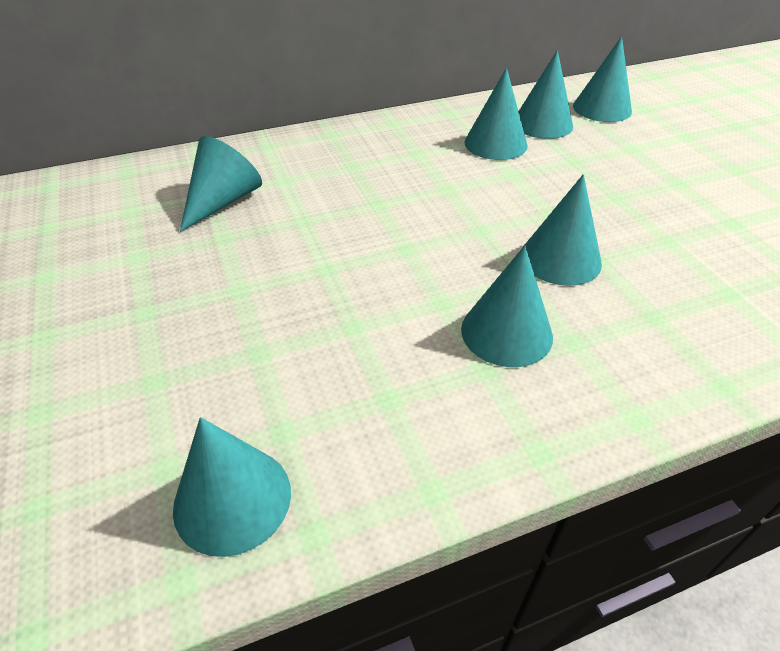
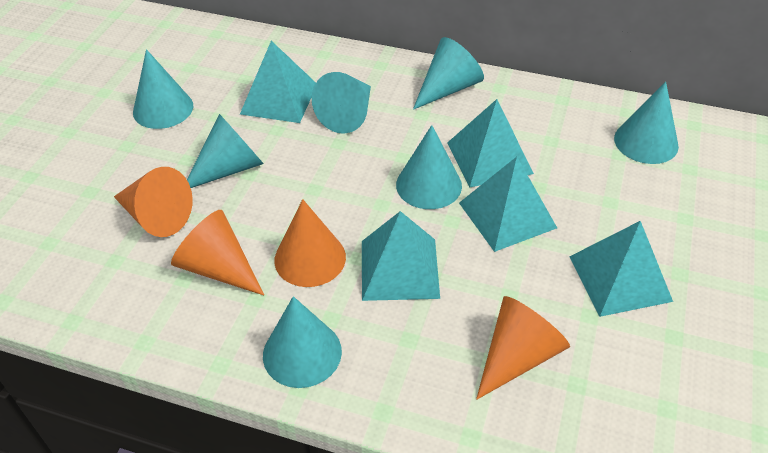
orange cone: none = 0 -> [114,167,193,237] [171,210,264,295] [274,199,346,287] [476,296,570,399] = 4
turquoise pyramid: none = 0 -> [240,41,316,123] [362,211,440,301] [447,99,534,188] [459,157,557,252] [570,221,673,317] = 5

